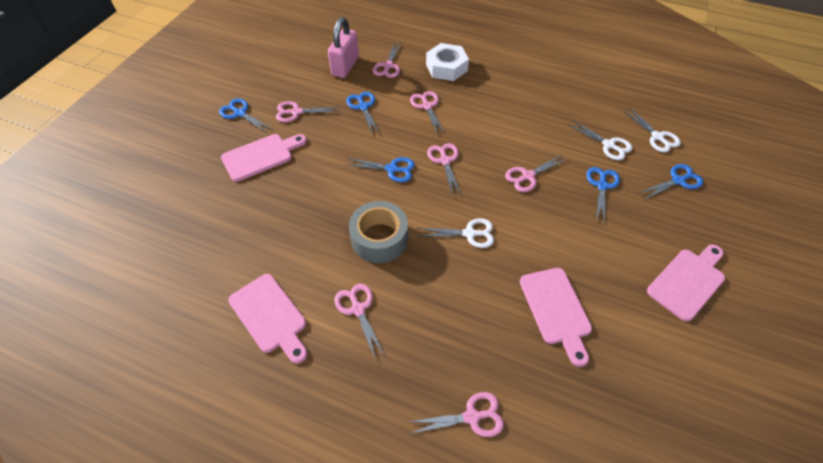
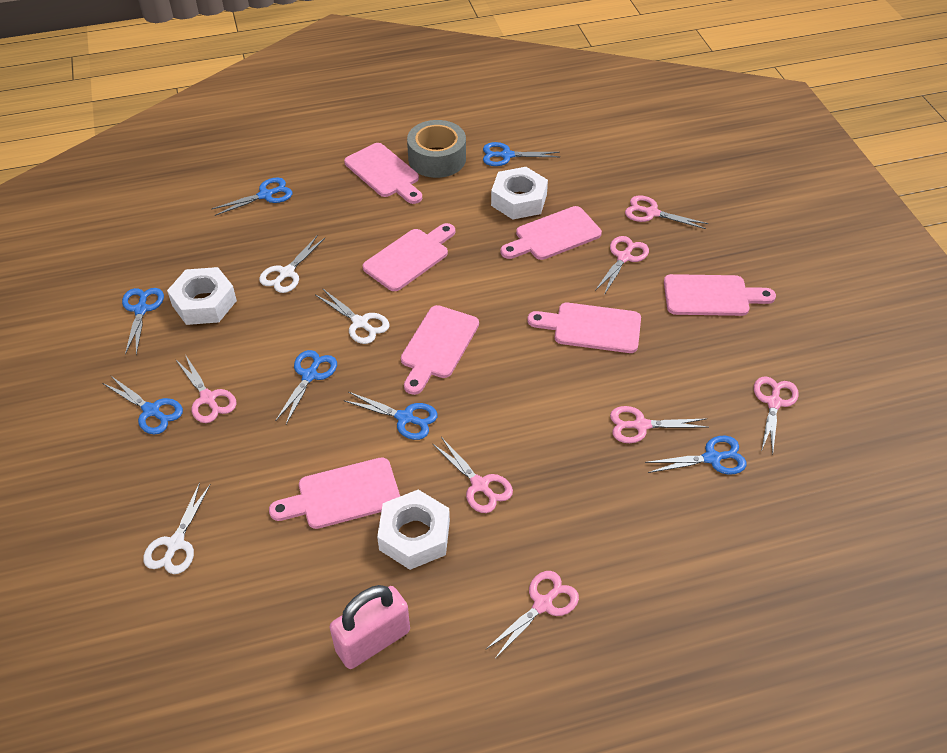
blue scissors: [219,98,273,133] [345,157,415,182] [346,92,380,135] [586,167,620,224] [639,164,703,199] = 5 -> [102,375,183,434] [122,288,164,355] [212,178,292,216] [275,350,337,424] [343,392,438,440] [483,142,560,166] [645,436,747,475] = 7
pink cutting board: [221,134,307,182] [228,274,307,364] [520,268,592,367] [647,244,725,322] = 4 -> [269,457,400,529] [344,143,422,204] [362,223,455,291] [401,305,479,395] [500,206,602,260] [528,303,641,353] [664,274,776,316] = 7
white nut: [426,43,469,81] = 1 -> [167,267,237,325] [377,490,450,570] [491,167,548,219] = 3

